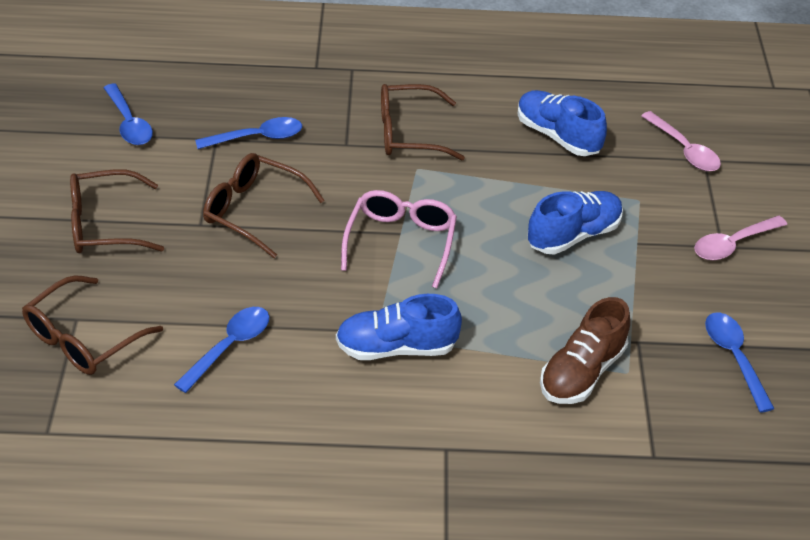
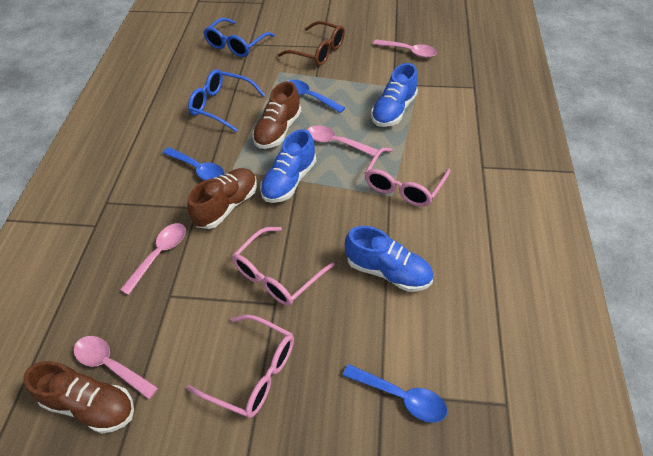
blue glasses: none = 0 -> [188,69,265,132] [203,18,275,57] = 2
blue spoon: [104,84,153,145] [174,307,269,393] [195,117,302,149] [705,313,775,413] = 4 -> [163,147,225,180] [288,80,345,113] [343,364,447,423] = 3
brown glasses: [22,275,163,375] [70,169,164,253] [203,153,325,258] [381,84,465,161] = 4 -> [278,21,345,66] = 1
brown shoe: [540,297,630,404] = 1 -> [23,361,134,434] [187,168,257,229] [252,81,301,149] = 3
pink glasses: [341,190,457,288] = 1 -> [187,315,294,418] [232,227,335,306] [364,148,450,207] = 3
pink spoon: [641,111,721,171] [694,216,787,260] = 2 -> [74,336,158,399] [120,223,186,295] [307,125,379,156] [373,40,437,58] = 4

